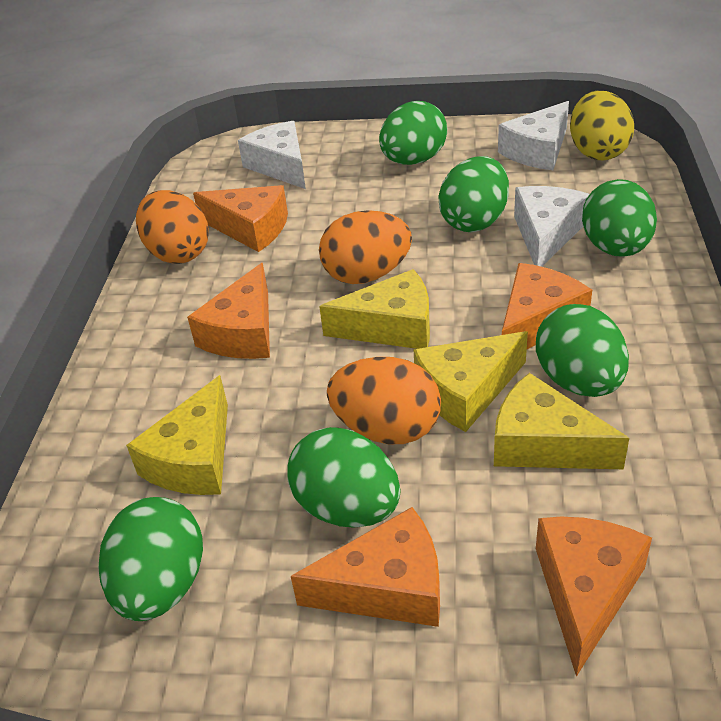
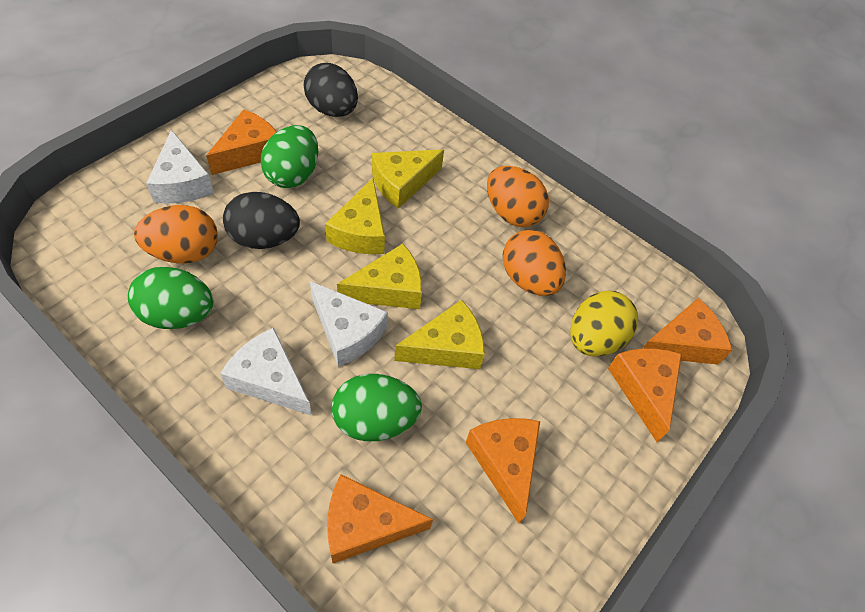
black egg: none = 0 -> [223,192,300,249] [304,63,358,117] = 2
green egg: [99,497,203,621] [287,427,400,528] [379,101,447,165] [438,156,509,232] [536,304,629,397] [582,179,657,257] = 6 -> [128,266,213,329] [261,125,318,188] [332,374,422,441] = 3

